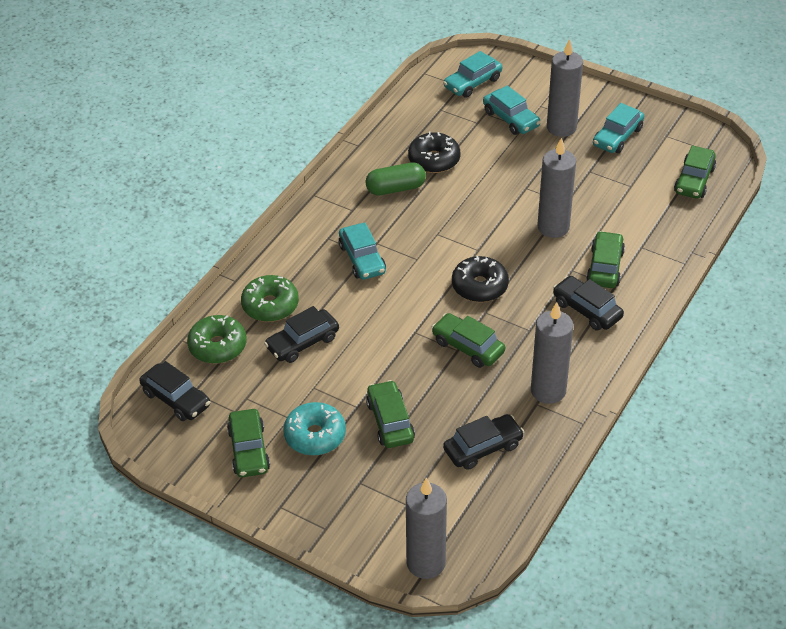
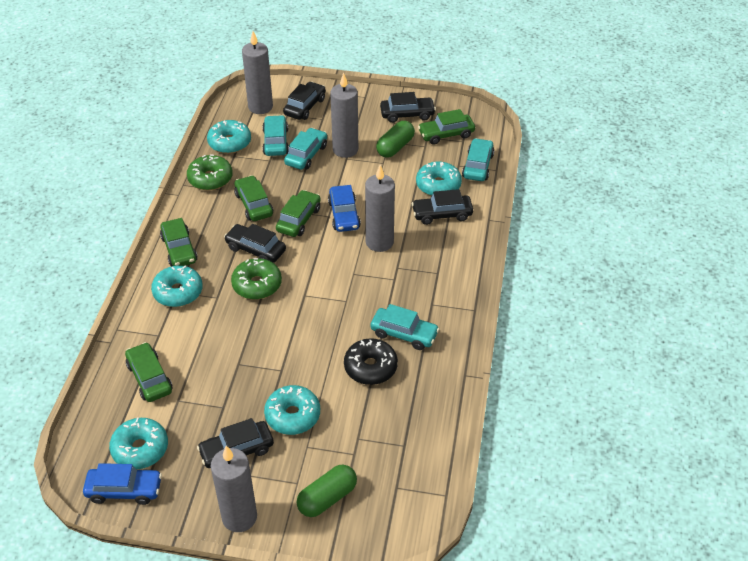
black car: [139,361,210,421] [264,306,339,363] [443,414,524,470] [553,276,624,331] = 4 -> [197,418,274,468] [224,224,286,262] [283,82,326,120] [380,92,436,123] [412,189,473,225] = 5
black donut: [408,132,460,173] [452,256,509,302] = 2 -> [344,338,398,385] = 1
blue car: none = 0 -> [83,463,162,505] [328,185,361,232] = 2
green capsule: [365,162,426,195] = 1 -> [297,465,357,517] [376,121,415,158] = 2
turquoise donut: [283,402,346,456] = 1 -> [109,418,168,469] [151,265,203,307] [207,120,251,154] [264,385,320,435] [416,161,462,196] = 5

